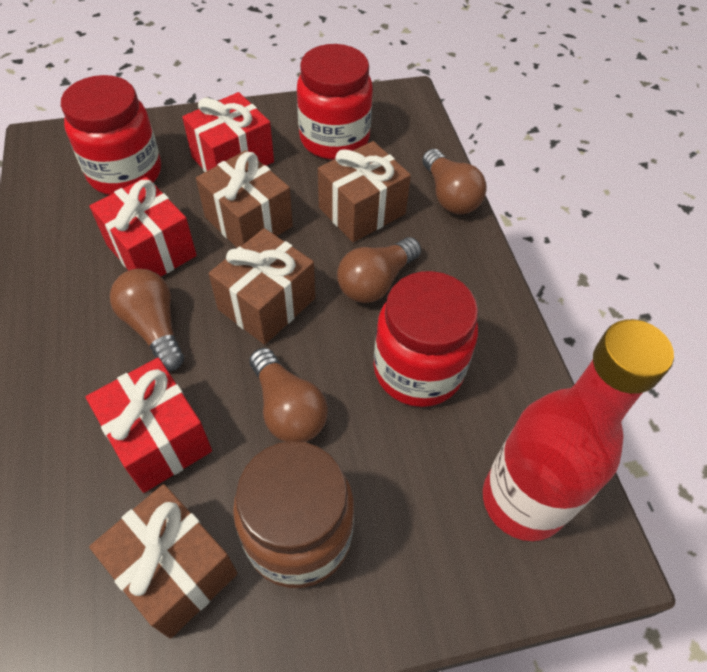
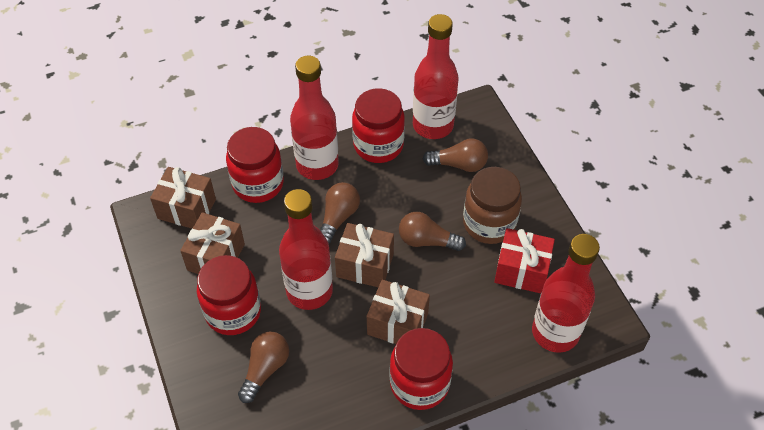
red bottle: [483,319,674,541] = 1 -> [279,189,333,310] [290,56,339,180] [413,14,459,139] [532,234,600,353] = 4
red gift: [86,358,212,493] [90,177,197,276] [182,92,274,172] = 3 -> [494,228,555,293] = 1
red jar: [61,75,161,195] [297,44,373,160] [374,271,478,407] = 3 -> [197,255,261,335] [226,127,284,203] [352,88,405,163] [389,328,453,410] = 4

